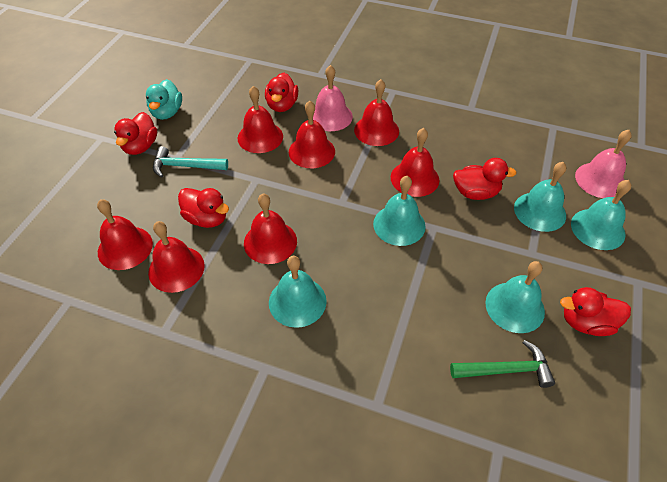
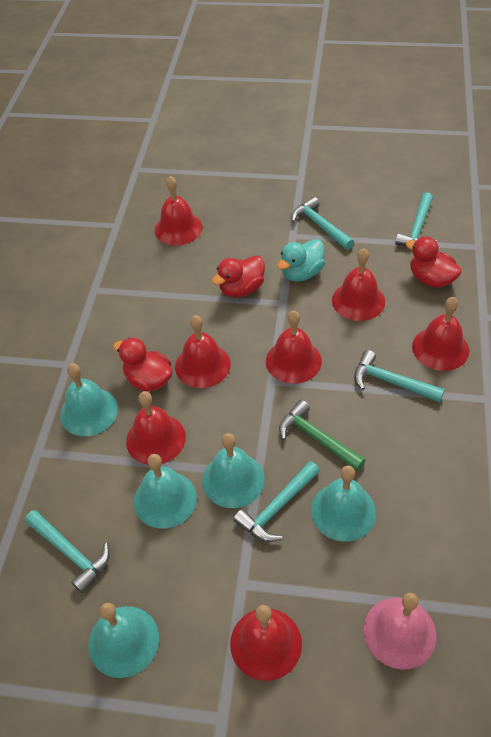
pink bell: [313,65,353,131] [575,130,632,198] = 2 -> [364,593,436,670] = 1
red duck: [114,112,157,155] [178,188,229,228] [265,73,299,112] [453,158,517,200] [560,287,631,336] = 5 -> [113,338,172,391] [212,255,265,298] [405,236,462,288] = 3
turquoise hammer: [153,146,228,178] = 1 -> [25,510,110,593] [233,461,320,542] [291,197,354,250] [354,350,445,403] [395,192,437,246] = 5

